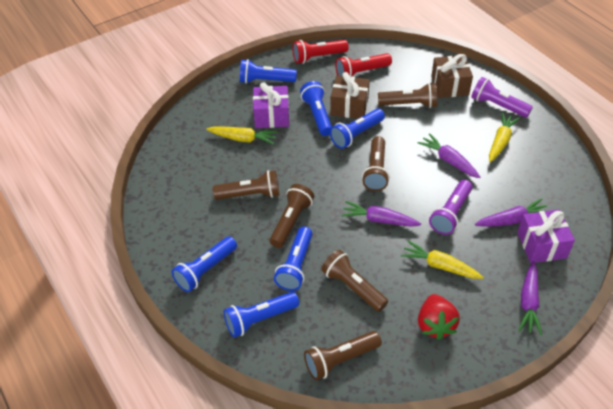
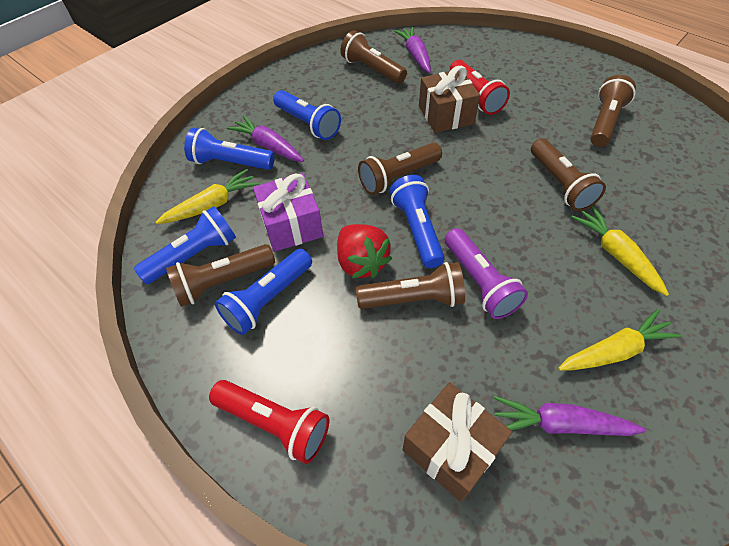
blue flashlight: [172,236,237,292] [224,292,299,337] [240,59,297,84] [274,226,312,291] [300,81,332,136] [330,109,385,149] = 6 -> [134,206,236,284] [184,128,275,170] [215,249,312,335] [273,90,341,140] [390,175,445,268] = 5
purple carrot: [341,201,421,227] [418,133,481,178] [475,198,547,227] [518,261,542,335] = 4 -> [227,116,304,162] [394,27,431,73] [493,396,646,436] = 3
purple flashlight: [429,180,473,235] [471,77,533,118] = 2 -> [445,228,528,319] = 1
purple gift: [253,82,289,128] [517,209,575,263] = 2 -> [253,173,323,252] = 1

